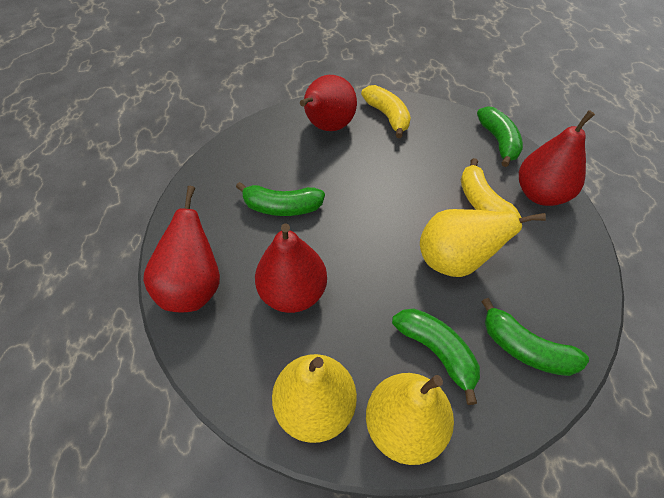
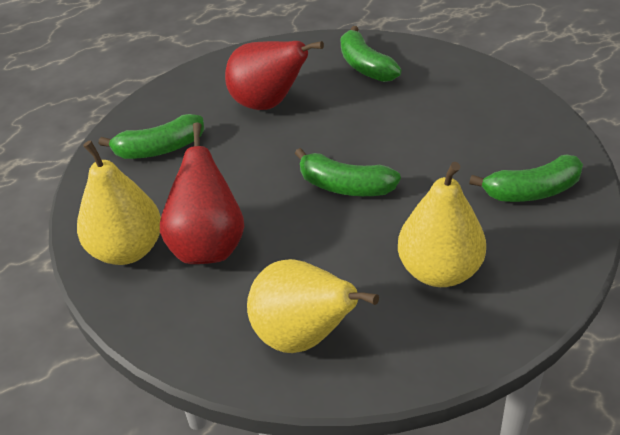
red pear: [143,186,220,312] [255,224,327,313] [300,75,357,131] [519,110,595,206] = 4 -> [160,122,244,264] [225,41,324,110] = 2
yellow banana: [361,85,411,138] [461,158,522,218] = 2 -> none = 0

